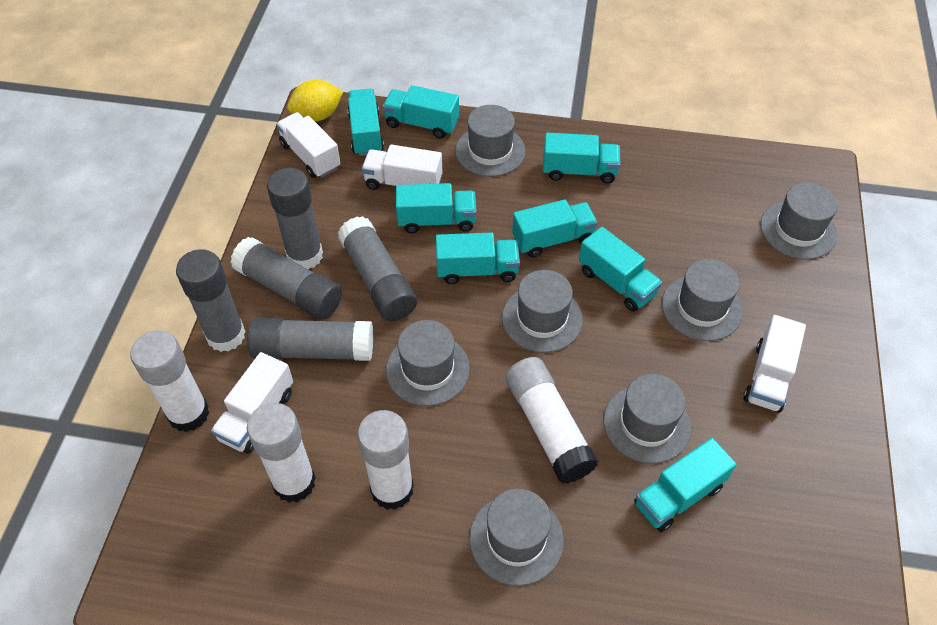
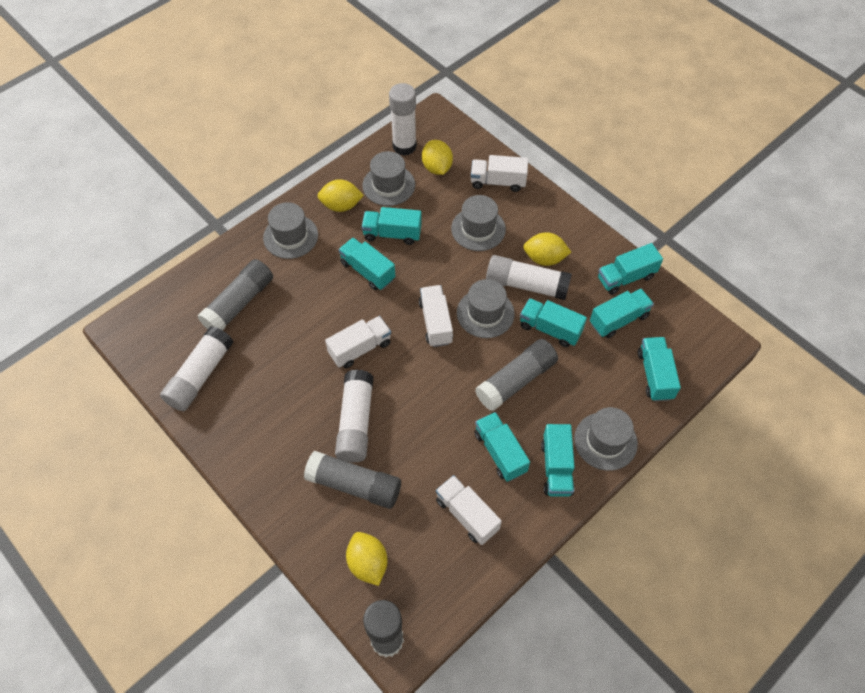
grey glue stick: [176,249,246,352] [230,237,342,320] [248,318,373,361] [267,167,323,269] [338,216,417,321] = 5 -> [197,259,273,330] [304,451,401,509] [363,600,404,657] [475,339,558,411] = 4
grey hat: [386,320,470,406] [455,105,525,177] [469,489,564,586] [502,270,583,353] [604,374,691,463] [662,259,743,341] [760,182,838,260] = 7 -> [263,202,318,259] [362,151,415,206] [451,195,506,251] [457,279,515,338] [574,407,638,471] = 5
yellow lemon: [287,80,343,121] = 1 -> [318,179,364,212] [346,532,388,586] [422,140,453,175] [523,232,571,266] = 4

